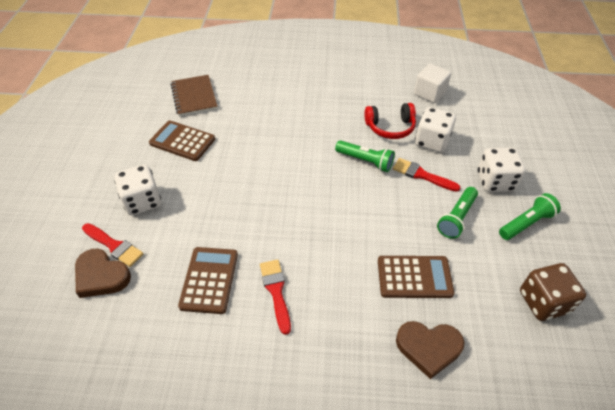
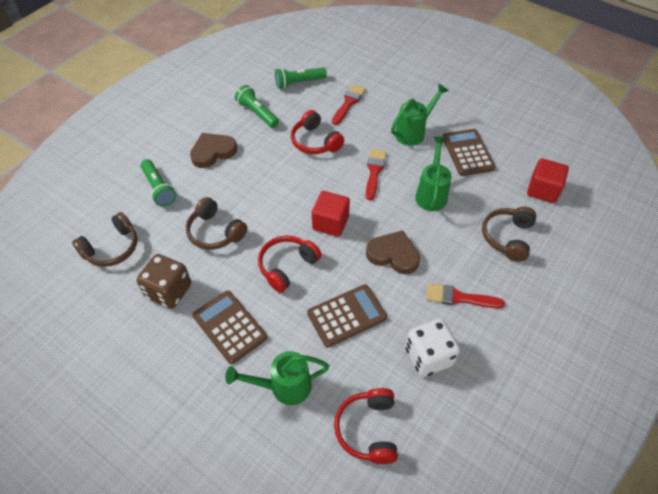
brown headphones: none = 0 -> [72,212,138,267] [186,197,248,250] [482,207,537,262] = 3
brown notebook: [171,75,218,116] = 1 -> none = 0
green watering can: none = 0 -> [225,351,330,405] [391,84,448,146] [415,136,452,211] = 3
red cube: none = 0 -> [312,191,350,237] [527,158,569,203] = 2
red headphones: [364,103,416,139] = 1 -> [258,235,322,293] [291,110,344,154] [334,388,398,464] = 3
white cube: [414,64,451,103] = 1 -> none = 0
white dice: [114,164,161,215] [415,107,456,153] [478,147,525,192] = 3 -> [405,319,460,377] = 1

